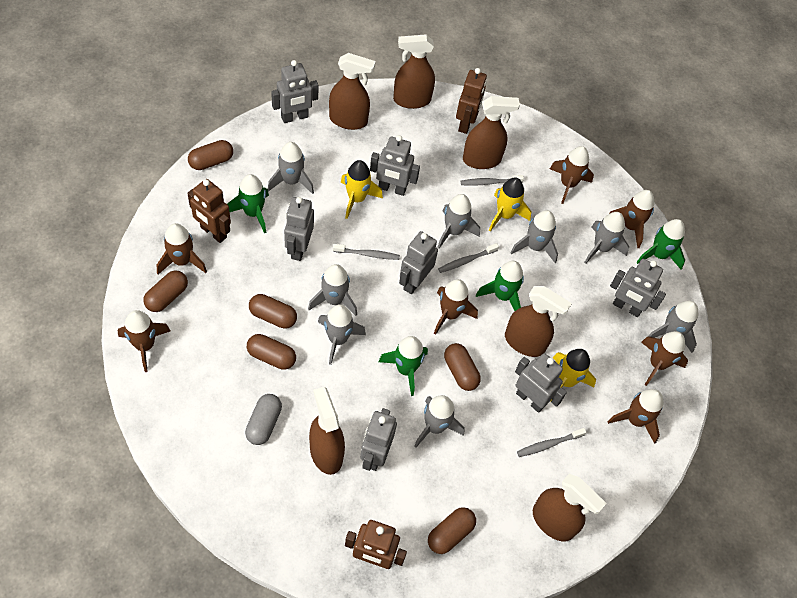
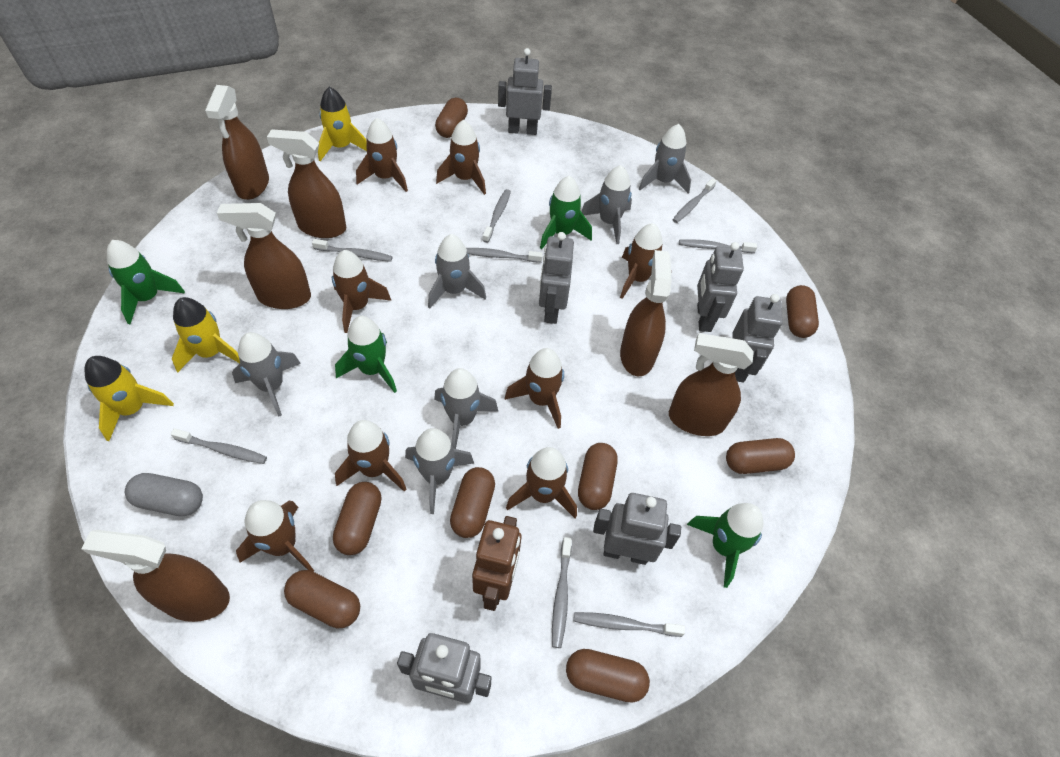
brown capsule: [144,270,188,312] [188,140,233,170] [247,334,296,370] [249,294,297,329] [428,507,476,554] [444,343,481,391] = 6 -> [284,570,360,628] [333,482,382,555] [435,98,468,138] [450,467,495,538] [566,649,650,703] [578,443,618,510] [726,438,795,474] [786,285,819,338] = 8
brown robot: [187,179,231,243] [345,520,407,569] [456,68,487,134] = 3 -> [472,516,522,611] = 1
brown rocket: [118,310,170,372] [157,223,207,274] [434,279,478,335] [550,146,594,204] [607,389,664,444] [609,190,654,248] [641,331,688,386] = 7 -> [236,500,314,571] [332,250,391,333] [335,420,406,492] [356,118,408,192] [436,120,486,195] [505,348,564,429] [506,447,577,518] [620,223,663,299] = 8
grey robot: [271,60,319,123] [284,197,314,261] [360,408,397,471] [370,135,420,196] [399,231,438,294] [515,353,567,413] [610,259,666,317] = 7 -> [397,633,491,703] [498,48,552,135] [539,232,574,324] [593,493,681,565] [697,242,744,332] [732,294,783,383] = 6
grey rocket: [268,142,314,194] [308,264,357,316] [318,305,366,365] [414,395,465,447] [437,194,480,249] [510,210,558,263] [584,212,629,264] [649,301,698,353] = 8 -> [232,332,301,417] [405,428,474,514] [428,234,486,309] [434,368,498,449] [581,165,632,244] [639,124,691,194] = 6
grey toothbrush: [333,244,400,260] [438,243,499,273] [461,175,524,186] [517,428,586,457] = 4 -> [171,428,267,464] [312,239,393,262] [466,248,543,263] [482,189,511,243] [552,537,572,648] [574,612,685,637] [673,178,717,223] [679,239,757,253] = 8

